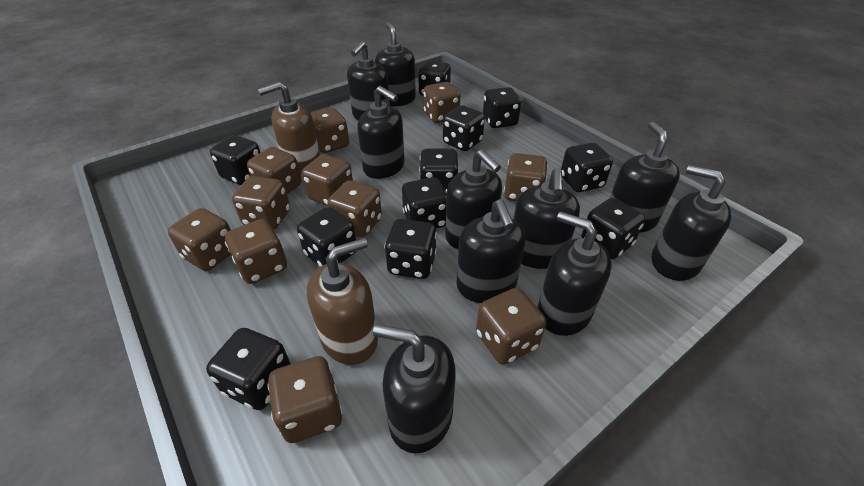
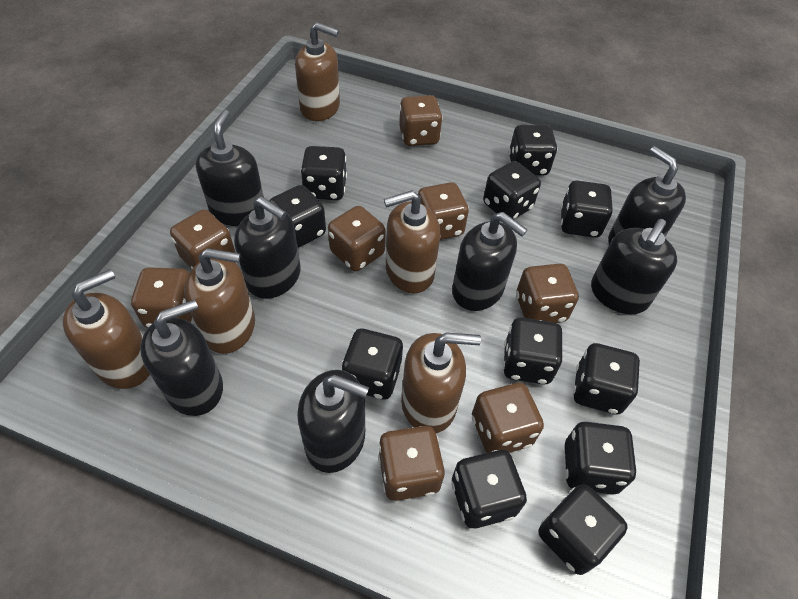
black soap dispenser: [347,41,390,120] [357,86,405,179] [373,324,456,453] [375,22,416,106] [445,149,502,249] [456,199,526,303] [513,168,580,269] [537,211,612,336] [609,122,680,233] [652,165,731,281] = 10 -> [140,300,223,416] [196,110,264,226] [234,196,301,299] [297,370,369,473] [452,212,528,311] [591,219,677,314] [608,146,686,244] = 7
brown dice: [168,208,231,271] [225,219,287,284] [232,176,290,230] [247,147,301,194] [268,356,343,443] [302,154,353,206] [311,108,349,153] [328,180,382,238] [424,82,460,123] [476,288,546,364] [504,153,548,201] = 11 -> [131,267,192,328] [170,210,235,269] [328,206,386,271] [378,426,445,501] [399,95,443,146] [418,182,469,240] [472,383,544,453] [516,264,579,323] = 8
brown soap dispenser: [258,82,320,175] [307,238,378,365] = 2 -> [63,269,150,389] [184,248,255,354] [295,22,340,121] [384,190,441,293] [401,332,481,433] = 5

